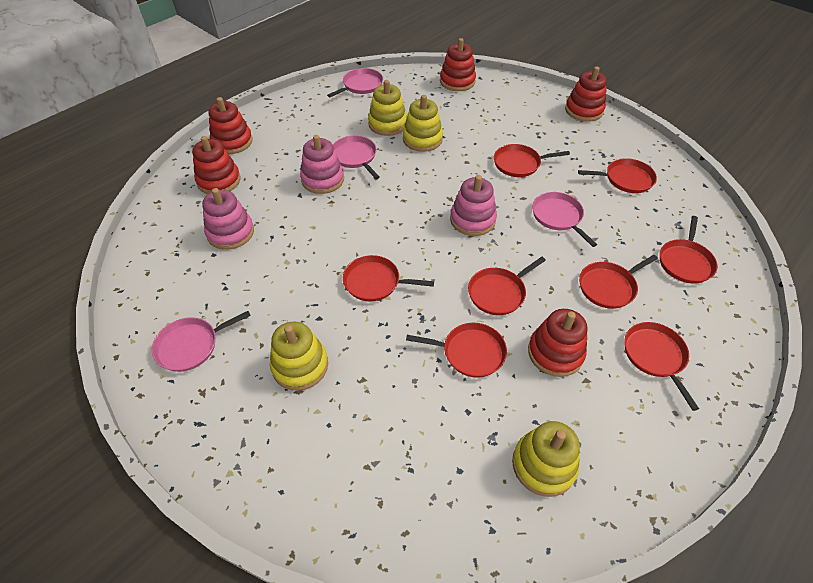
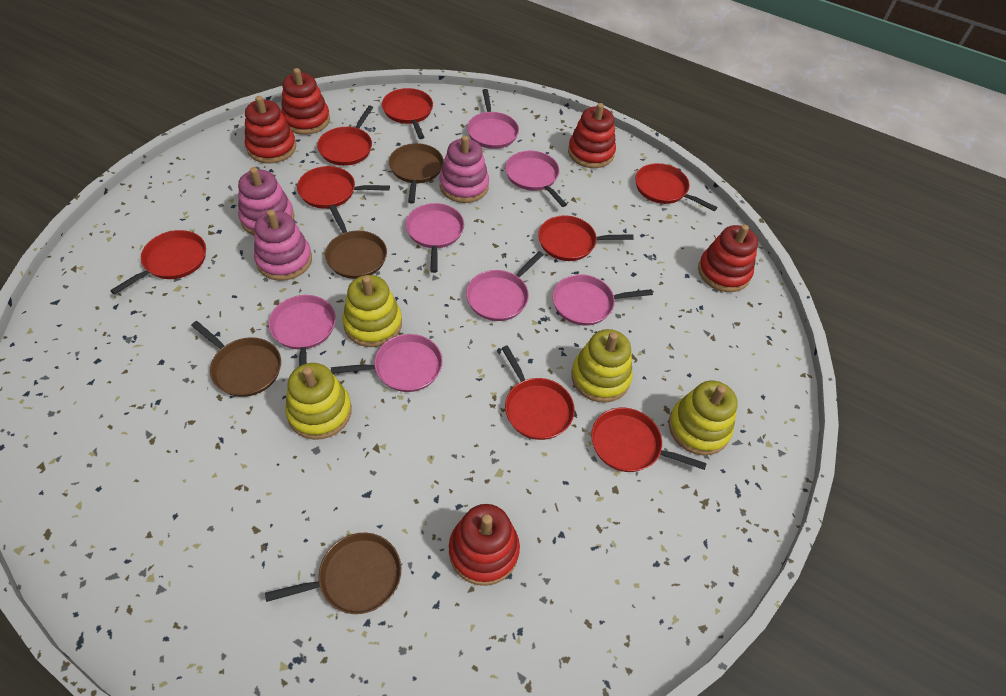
brown pan: none = 0 -> [191,321,281,397] [265,533,401,614] [325,205,387,279] [389,143,444,203] = 4
pink pan: [152,311,251,372] [327,68,383,98] [333,136,380,179] [532,192,597,247] = 4 -> [269,295,336,366] [331,334,443,392] [406,203,464,273] [466,251,544,321] [467,89,519,149] [505,151,567,207] [552,274,653,326] = 7

